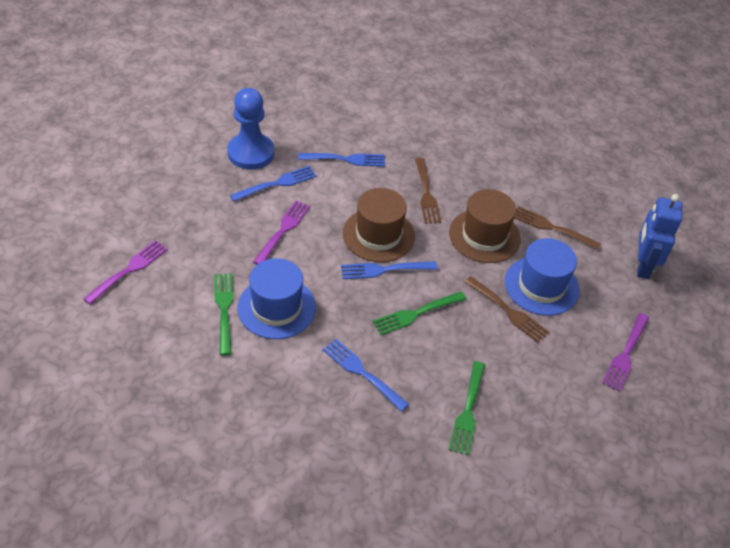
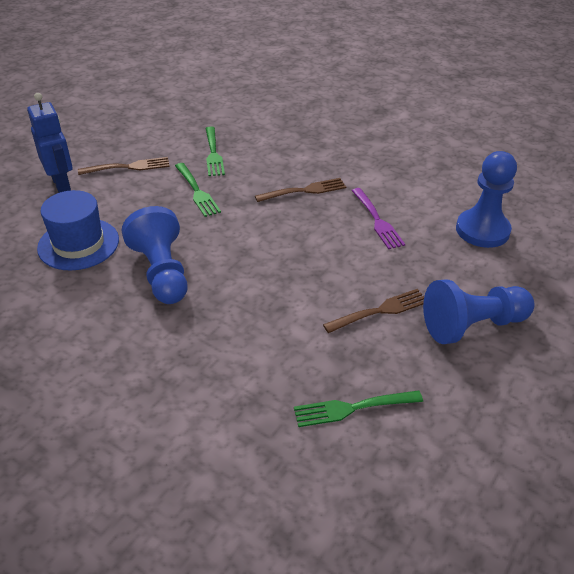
blue fork: [230,166,316,202] [298,153,385,167] [322,339,409,412] [341,261,438,279] = 4 -> none = 0
blue hat: [237,258,316,339] [505,238,580,316] = 2 -> [37,190,119,270] = 1
blue pawn: [227,88,274,170] = 1 -> [122,206,187,304] [423,279,534,344] [456,151,517,248] = 3
brown hat: [343,188,415,262] [449,189,521,263] = 2 -> none = 0
purple fork: [83,240,168,305] [253,201,310,265] [602,313,649,392] = 3 -> [351,188,405,249] = 1

